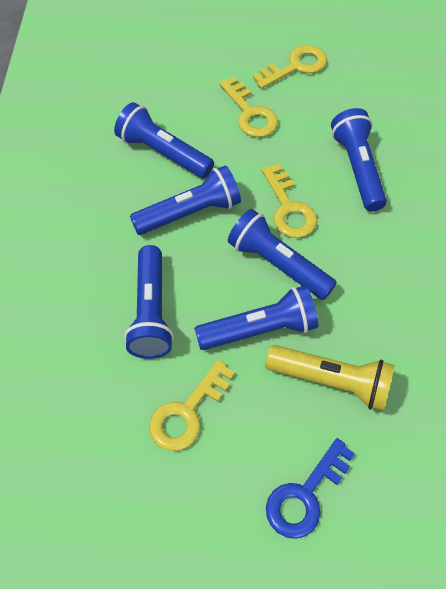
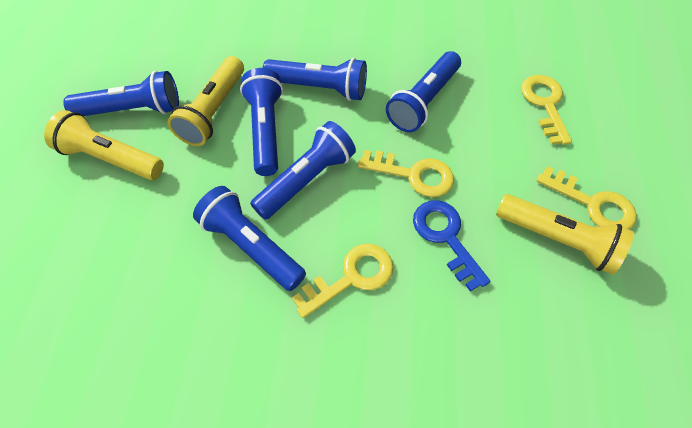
yellow flashlight: [265,345,395,411] = 1 -> [44,110,164,180] [168,56,244,146] [496,194,634,275] = 3

